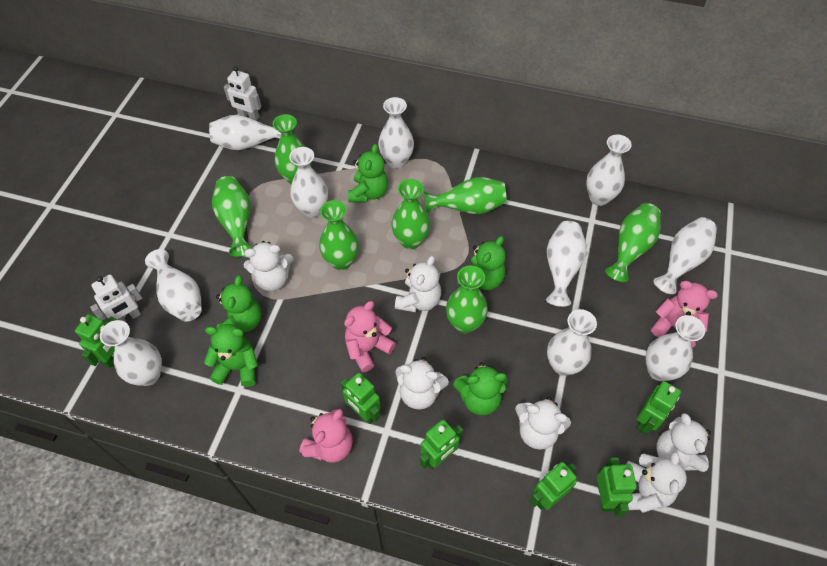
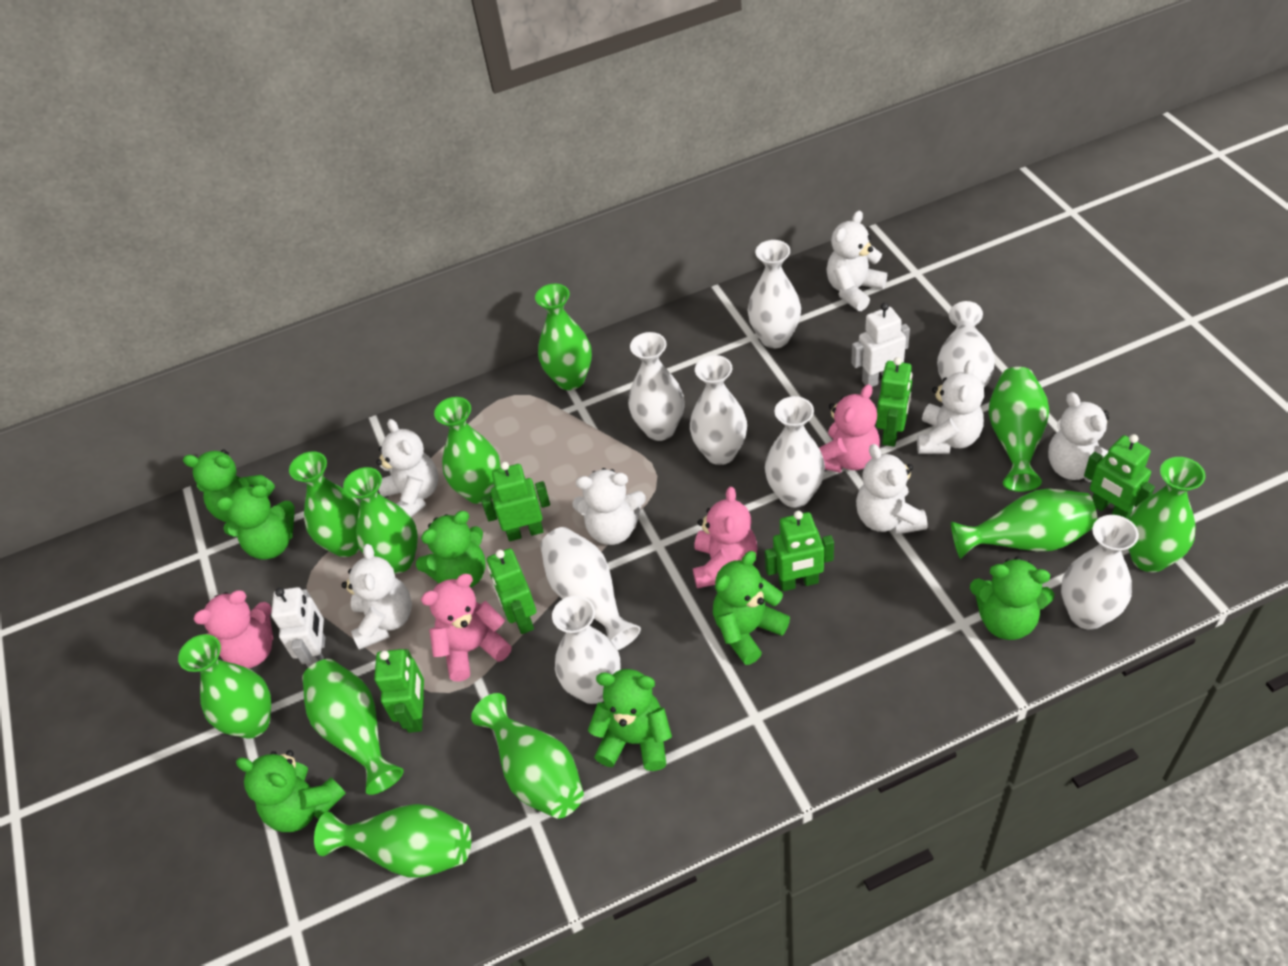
green teddy bear: [204,324,258,387] [216,275,261,332] [348,144,388,203] [453,362,508,415] [457,236,506,290] = 5 -> [183,450,275,522] [216,485,295,559] [236,750,346,832] [416,511,485,588] [588,669,672,771] [713,551,790,665] [970,556,1054,640] = 7
green vase: [212,176,252,257] [273,114,311,184] [319,200,359,270] [391,179,430,249] [424,177,507,214] [446,265,488,333] [605,203,661,282] = 7 -> [178,634,271,739] [289,451,360,557] [302,659,404,795] [314,804,471,878] [343,467,418,574] [434,397,501,504] [471,693,584,818] [535,284,592,390] [951,488,1098,559] [989,367,1049,492] [1128,457,1206,572] = 11
pink teddy bear: [300,409,353,463] [344,301,396,372] [651,281,718,348] = 3 -> [193,590,273,668] [421,574,512,682] [693,487,758,588] [819,384,880,473] = 4
white teddy bear: [243,241,293,291] [395,256,441,312] [395,357,449,409] [515,397,571,450] [626,451,687,513] [656,413,711,472] = 6 -> [342,544,412,650] [376,419,438,517] [572,468,646,545] [826,211,887,311] [856,444,927,535] [917,360,984,454] [1048,392,1109,482] = 7
white vase: [100,320,162,386] [145,249,202,322] [209,115,281,150] [289,147,328,218] [378,97,414,169] [546,221,586,307] [547,309,597,376] [586,134,632,206] [645,315,705,381] [653,217,717,294] = 10 -> [540,527,641,650] [552,596,621,704] [628,332,684,441] [690,355,747,465] [748,240,801,348] [765,396,825,507] [937,301,995,388] [1061,515,1139,630] = 8

